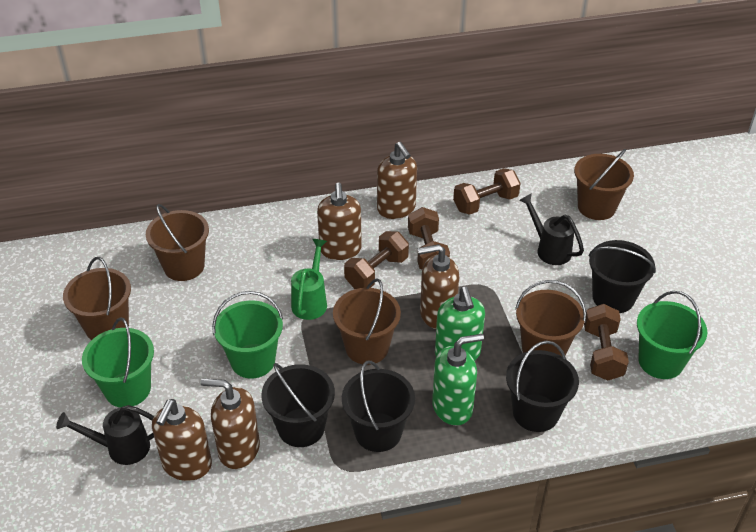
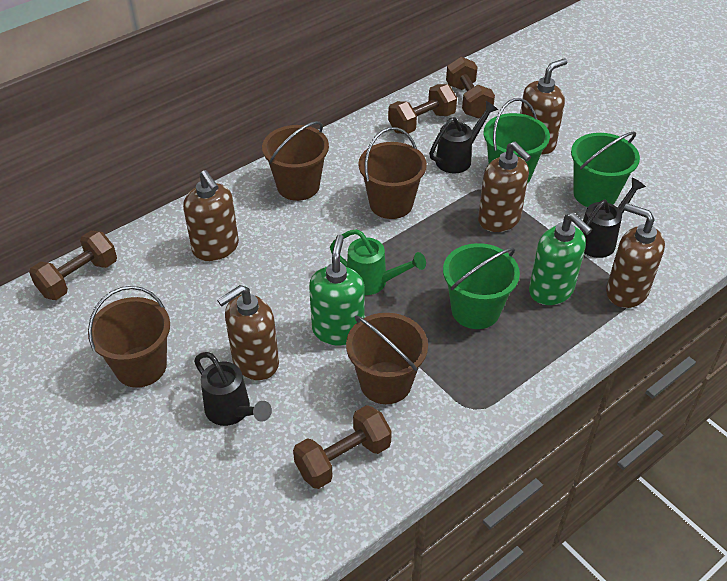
black bucket: [261,363,335,447] [342,360,415,452] [506,341,579,432] [589,240,656,313] = 4 -> none = 0
black watering can: [56,405,154,465] [519,193,584,265] = 2 -> [194,352,272,426] [429,101,498,173] [580,178,646,258] = 3
brown bucket: [63,257,131,340] [146,204,209,281] [333,278,401,365] [515,280,586,356] [574,149,634,220] = 5 -> [88,286,170,388] [262,121,329,201] [346,313,428,404] [358,127,427,219] = 4

